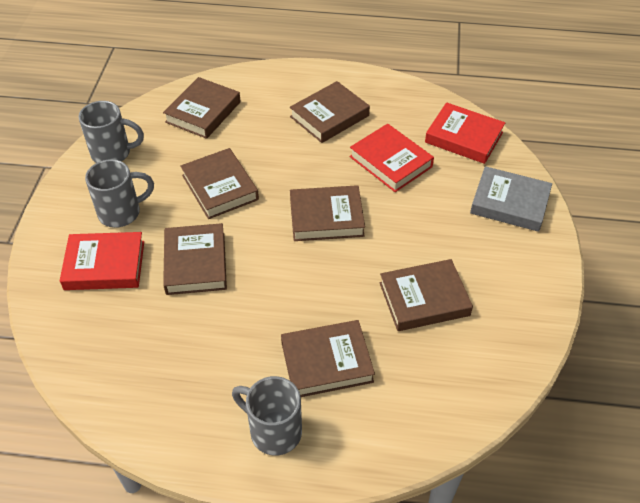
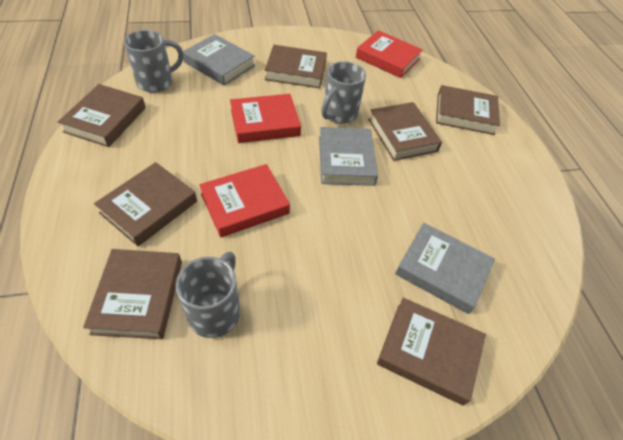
grey book: [470,166,552,232] = 1 -> [183,34,255,86] [319,127,378,186] [395,223,495,314] = 3

